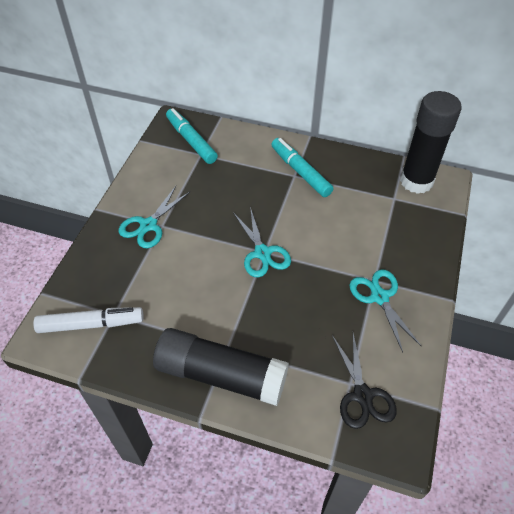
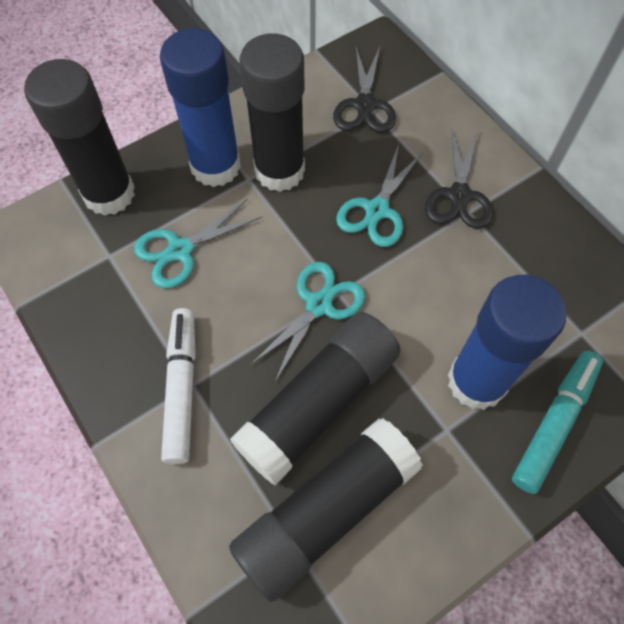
black glue stick: [153,328,289,406] [400,91,461,194] = 2 -> [24,59,135,216] [229,418,423,602] [230,312,401,486] [239,33,305,192] = 4
black scissors: [332,333,397,429] = 1 -> [333,47,396,133] [425,129,493,229] = 2
blue glue stick: none = 0 -> [160,29,241,187] [448,275,567,410] = 2
turquoise marker: [166,108,218,164] [271,138,333,197] = 2 -> [512,351,603,494] = 1

